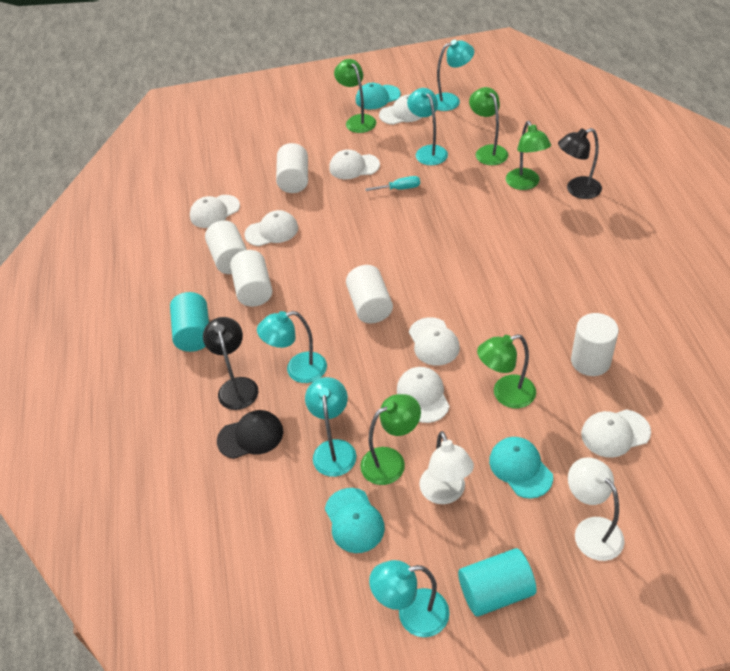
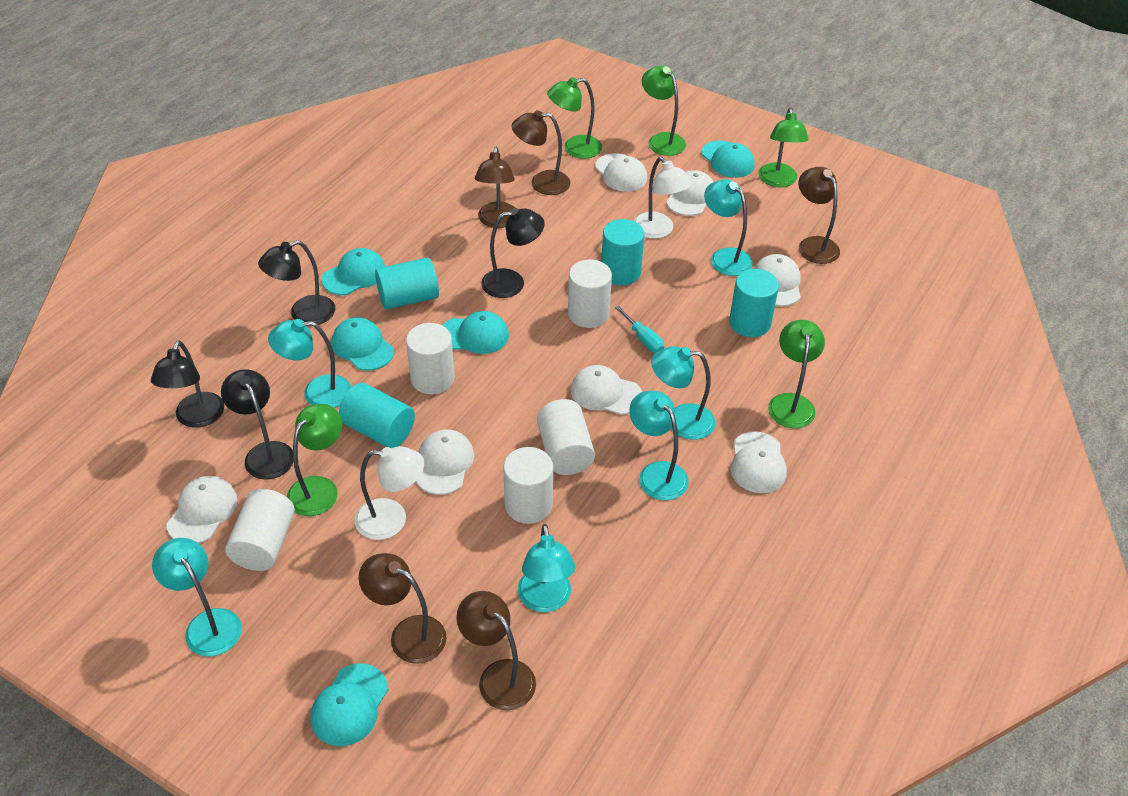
black cap: [217,410,283,459] = 1 -> none = 0
black lamp: [203,317,258,410] [558,128,602,199] = 2 -> [151,341,224,428] [221,369,294,480] [258,240,335,326] [481,208,545,298] = 4
brown lamp: none = 0 -> [359,553,447,664] [456,591,536,710] [475,147,515,228] [512,110,571,195] [798,167,840,264] = 5
turquoise cap: [325,488,385,553] [356,83,401,109] [489,437,553,499] = 3 -> [311,664,389,746] [321,248,385,295] [332,317,394,371] [442,311,509,354] [701,141,755,178] = 5
turquoise cylinder: [170,292,209,352] [458,548,537,617] = 2 -> [339,383,415,448] [375,258,439,309] [601,219,644,285] [729,269,779,337] = 4
turquoise lamp: [257,311,327,383] [305,377,356,477] [369,560,449,637] [407,88,448,165] [435,40,474,111] = 5 -> [152,538,242,656] [268,319,351,408] [518,524,575,612] [629,391,689,500] [651,346,716,440] [704,179,753,276] = 6

